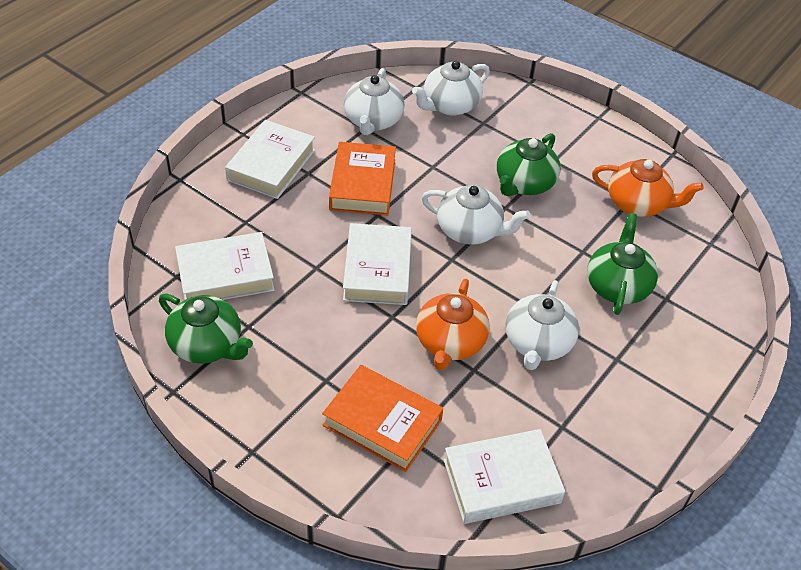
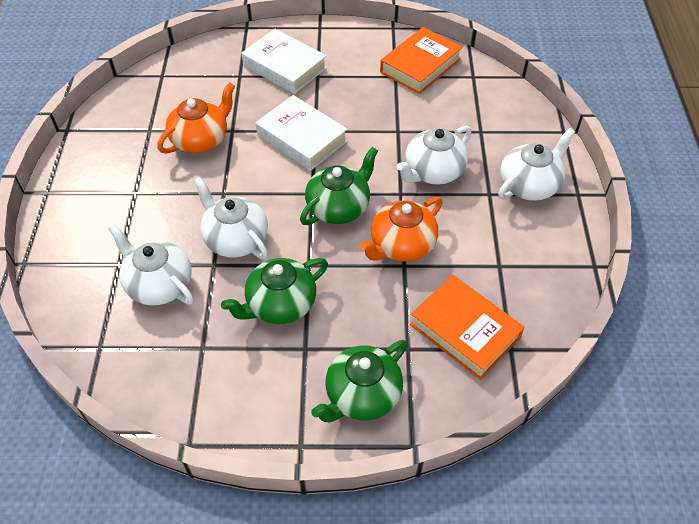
white book: [175,232,275,300] [225,120,315,199] [343,223,412,305] [444,429,565,524] = 4 -> [242,29,327,94] [256,95,348,171] = 2

